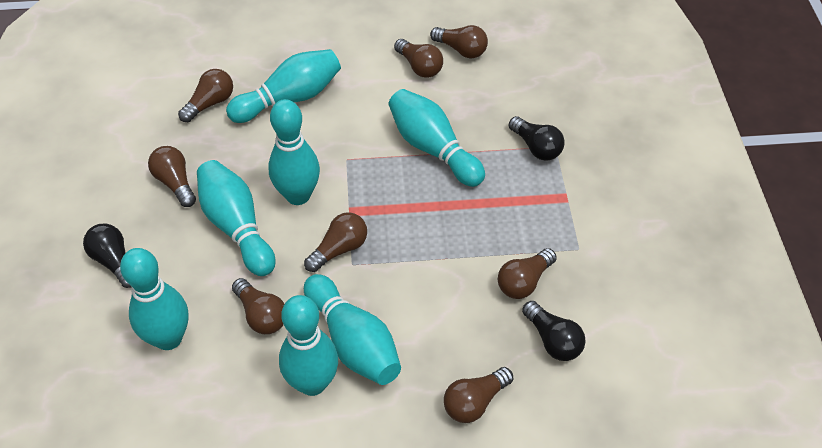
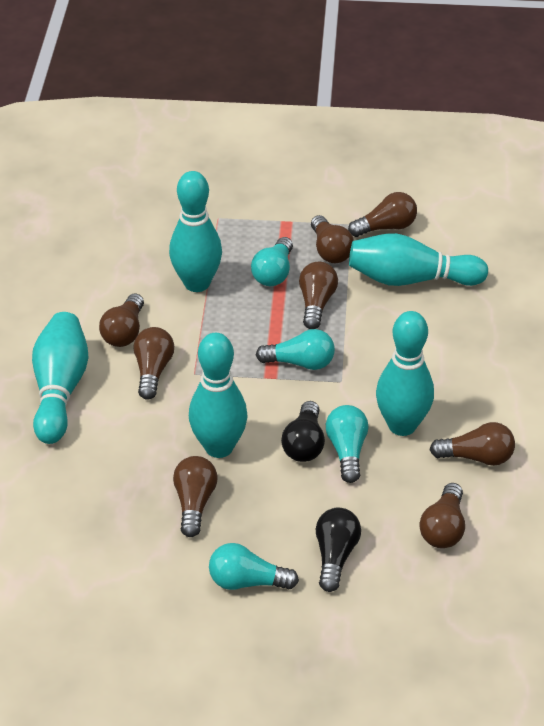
black light bulb: [83,224,132,288] [509,116,565,161] [522,301,586,361] = 3 -> [281,401,325,462] [316,508,361,592] = 2
turquoise bowling pin: [120,248,188,350] [197,160,275,276] [226,49,341,123] [268,99,320,205] [279,295,338,396] [304,274,401,385] [388,89,485,187] = 7 -> [32,312,89,444] [169,171,222,292] [189,333,248,458] [349,233,488,286] [376,311,434,436] = 5
turquoise light bulb: none = 0 -> [209,543,299,590] [251,237,293,286] [256,329,335,370] [326,405,369,483] = 4

